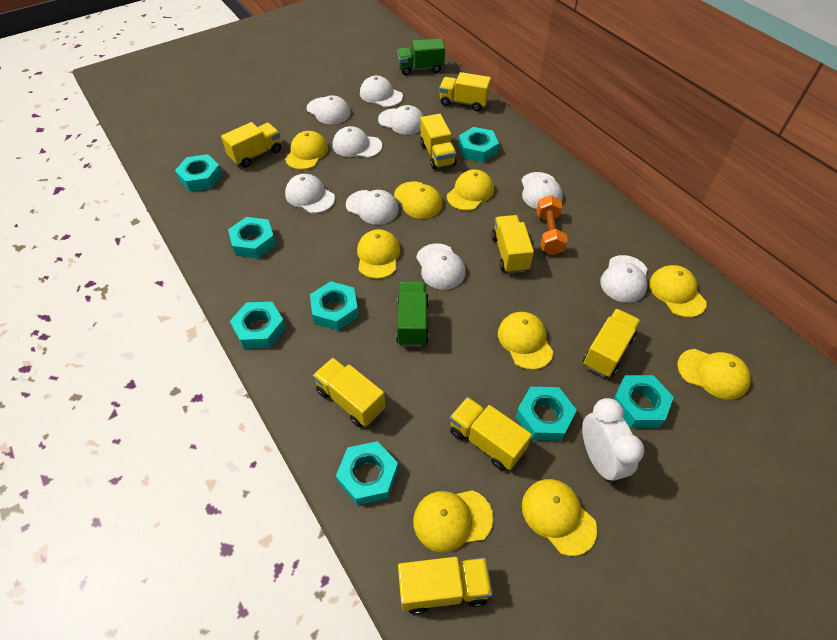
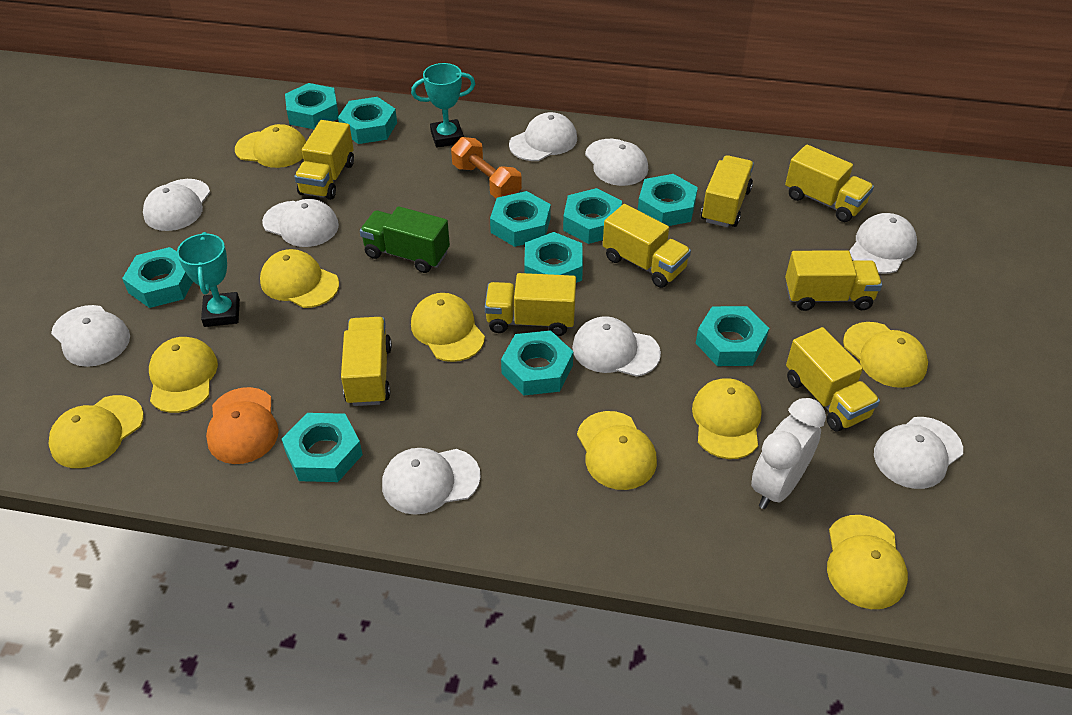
green truck: [396,281,429,347] [397,38,445,75] = 2 -> [360,206,450,273] = 1
orange cap: none = 0 -> [206,387,279,464] = 1
turquoise nut: [175,154,222,191] [228,217,276,259] [230,302,286,349] [310,281,359,331] [336,441,398,505] [458,127,499,162] [515,387,577,441] [614,375,674,428] = 8 -> [122,247,193,308] [282,413,363,482] [285,83,339,129] [338,97,397,144] [490,191,551,247] [501,330,574,395] [524,232,583,283] [563,188,622,244] [638,174,698,226] [696,306,769,366] = 10
turquoise trophy: none = 0 -> [177,232,240,327] [411,63,475,148] = 2

